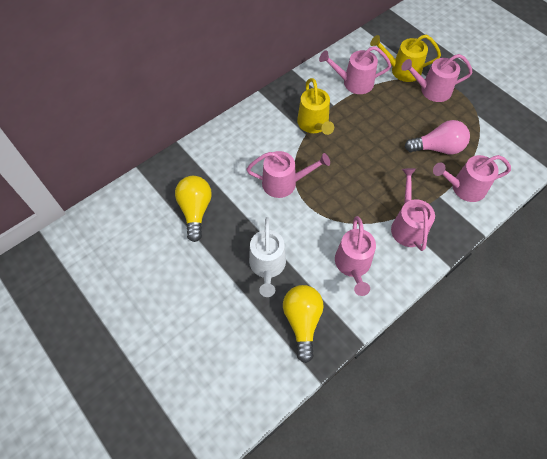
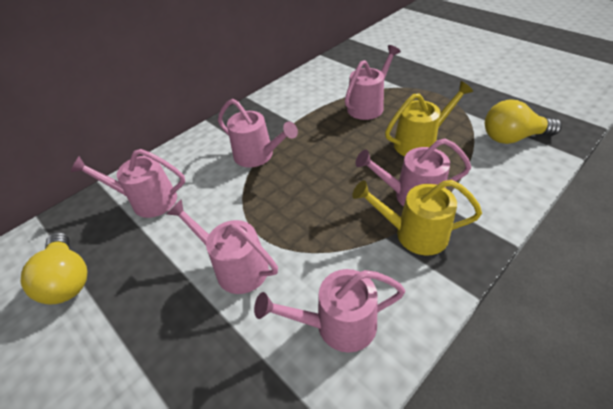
pink light bulb: [405,120,470,155] = 1 -> none = 0
white watering can: [249,217,286,297] = 1 -> none = 0

